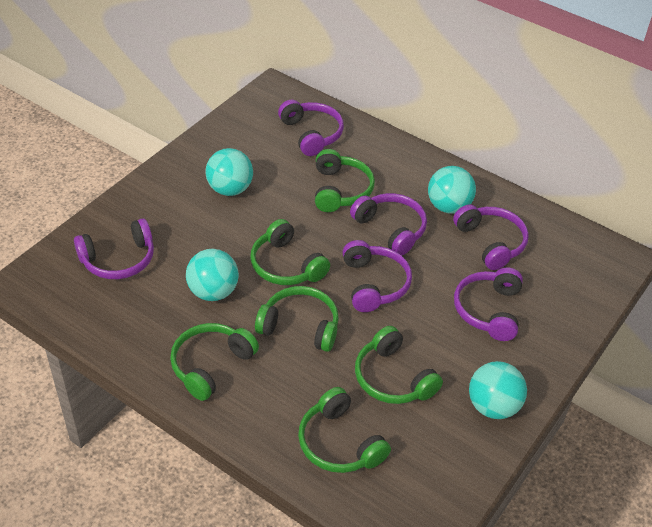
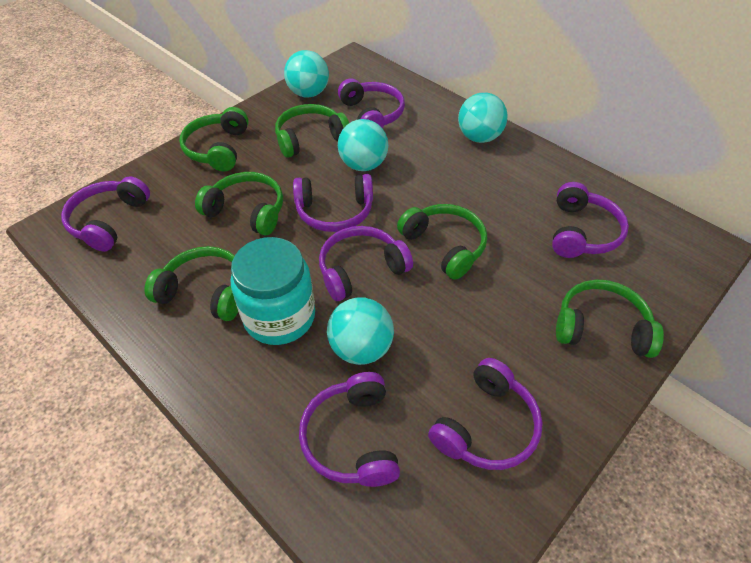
purple headphones: [74,218,154,279] [278,100,344,156] [342,240,412,312] [350,193,427,255] [453,204,529,270] [454,267,523,341] = 6 -> [61,176,150,252] [293,174,373,232] [299,372,400,487] [319,226,413,301] [338,78,405,128] [428,358,543,470] [552,182,629,258] = 7
turquoise jar: none = 0 -> [231,237,315,345] = 1

